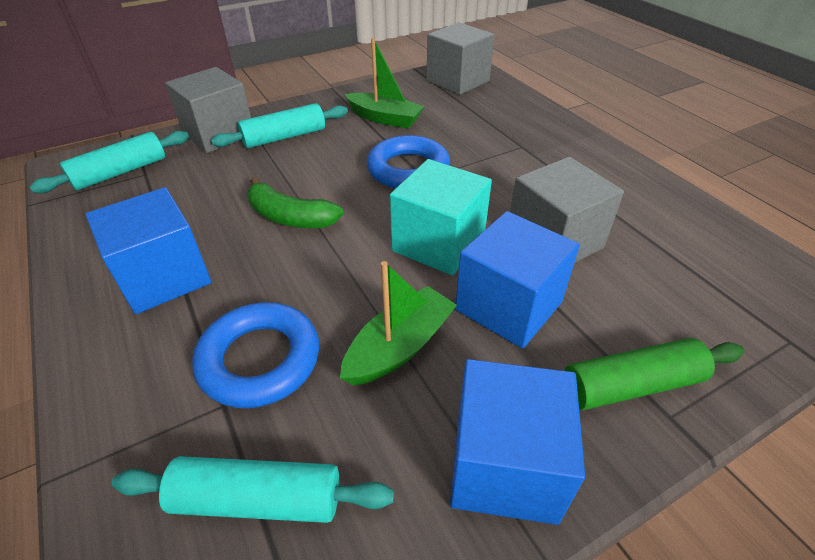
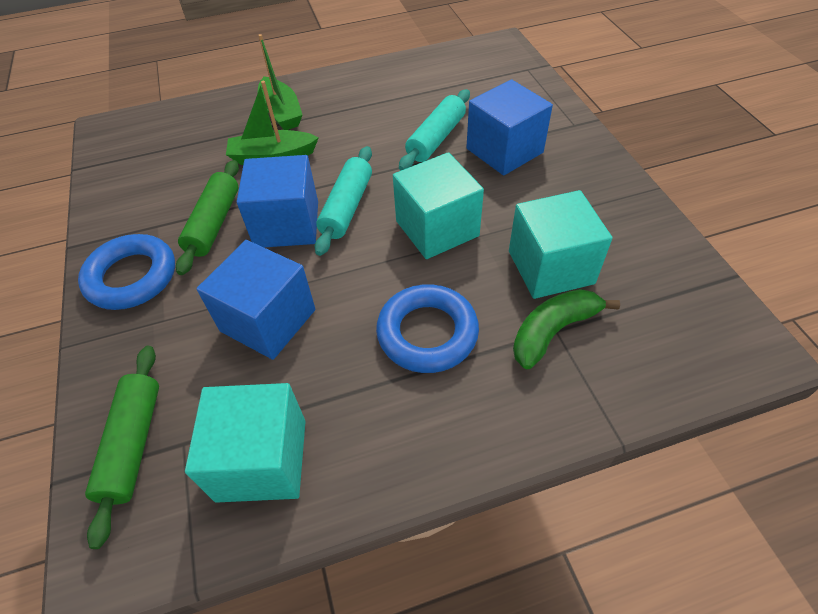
green rolling pin: [564,338,745,410] = 1 -> [85,346,159,549] [176,160,239,275] = 2
grey cube: [165,67,251,153] [426,22,495,95] [510,157,624,262] = 3 -> none = 0
turquoise cube: [390,159,492,276] = 1 -> [185,383,306,503] [393,152,484,259] [509,190,613,299] = 3
turquoise rolling pin: [29,131,189,193] [112,456,394,523] [211,103,348,148] = 3 -> [315,146,372,256] [399,89,470,171] = 2

